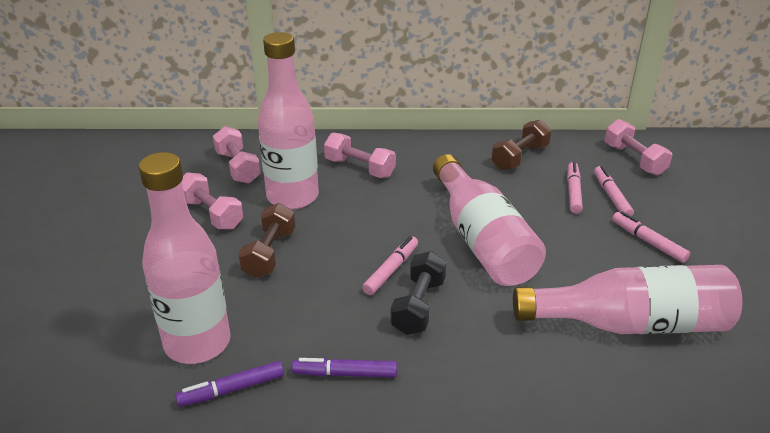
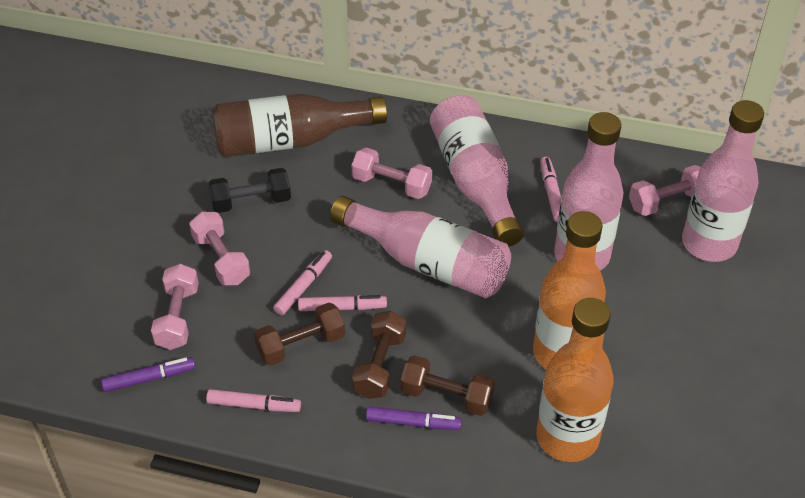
brown bottle: none = 0 -> [212,94,387,157] = 1
brown dumbbell: [238,203,295,278] [492,120,551,170] = 2 -> [254,303,345,366] [352,311,406,399] [400,355,495,416] = 3
orange bottle: none = 0 -> [533,211,606,369] [536,298,614,462] = 2

